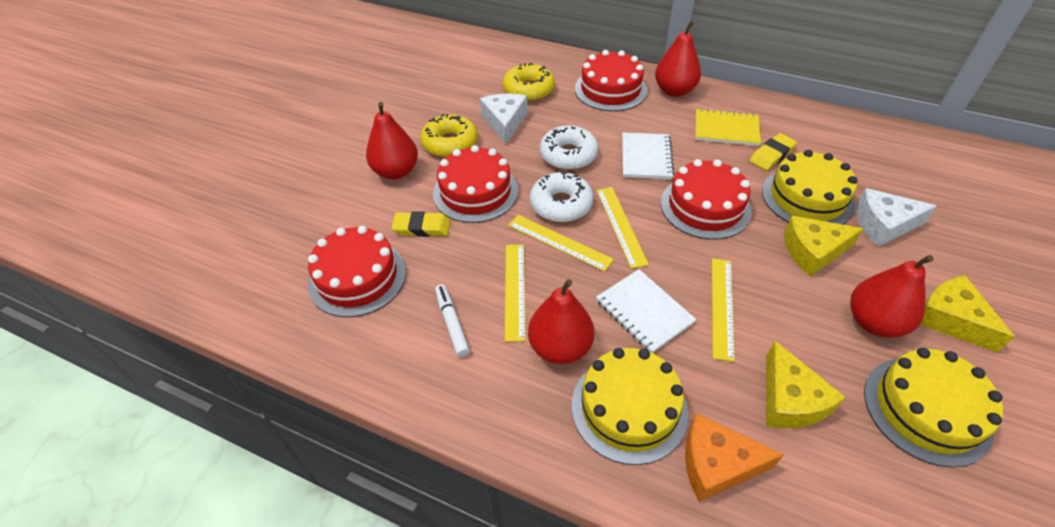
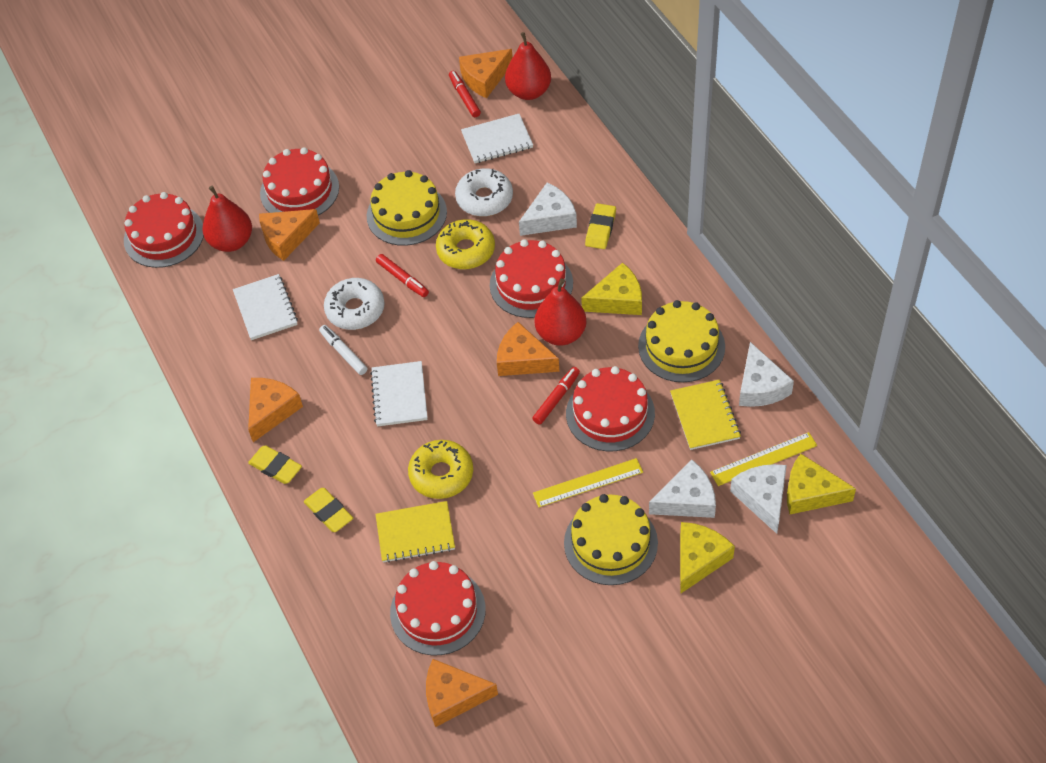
orange cheese: [685,413,784,502] = 1 -> [248,378,303,442] [259,209,320,261] [426,659,498,727] [459,49,513,98] [497,322,559,376] = 5
red cake: [308,226,406,317] [433,145,519,223] [575,50,648,111] [661,159,752,240] = 4 -> [124,192,204,268] [260,148,339,215] [390,561,486,655] [490,239,573,318] [566,366,655,451] = 5
red marker: none = 0 -> [376,254,429,297] [449,71,481,117] [532,367,580,425] = 3
red pear: [366,102,418,179] [528,279,594,364] [655,21,701,97] [850,255,934,338] = 4 -> [202,186,252,252] [505,32,551,100] [535,279,586,346] = 3
white cheese: [480,93,528,144] [856,188,937,247] = 2 -> [519,183,577,236] [649,459,716,518] [730,464,787,534] [739,342,794,407] = 4
white notebook: [596,269,696,353] [622,132,674,179] = 2 -> [233,274,298,340] [370,361,428,427] [461,114,533,163] = 3
yellow eraser: [392,211,450,237] [750,133,797,171] = 2 -> [248,445,302,484] [304,488,353,532] [585,203,616,249] = 3
yellow notebook: [695,108,761,146] = 1 -> [375,501,455,563] [670,379,741,450] = 2
yellow ruler: [505,245,525,342] [508,215,614,272] [596,187,649,269] [712,258,735,362] = 4 -> [533,458,643,507] [710,432,817,486] = 2

